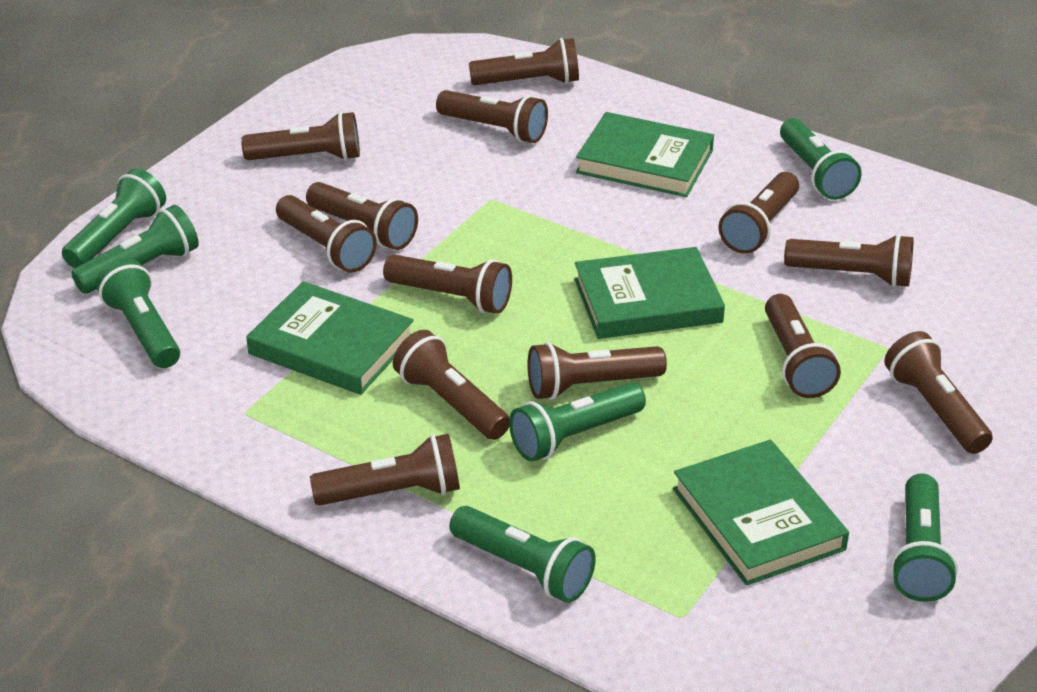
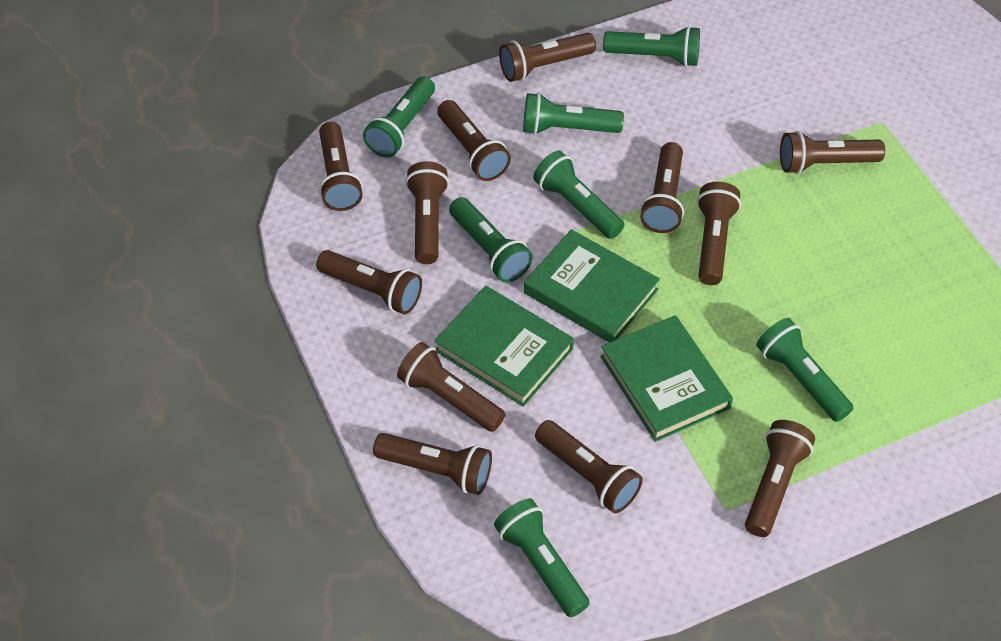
brown flashlight: [241,112,360,161] [276,195,377,273] [306,182,418,250] [310,434,460,505] [383,255,512,314] [393,330,509,440] [436,90,548,143] [469,38,579,85] [528,342,667,400] [719,172,799,254] [765,294,841,398] [784,234,914,287] [884,331,993,454] = 13 -> [316,250,422,315] [319,122,363,211] [373,433,492,495] [397,342,505,432] [405,161,449,264] [437,100,511,181] [499,33,596,82] [535,420,643,513] [640,142,684,233] [697,182,741,285] [745,420,815,537] [780,131,885,174] = 12
green book: [246,281,414,395] [574,247,725,339] [576,112,714,197] [673,439,849,586] = 4 -> [434,285,574,407] [524,229,660,343] [600,315,733,442] = 3

